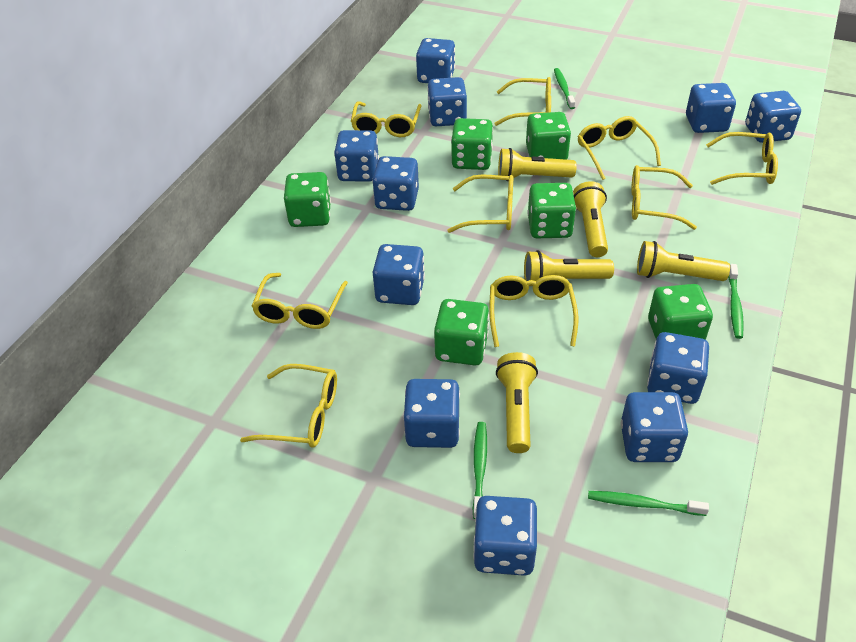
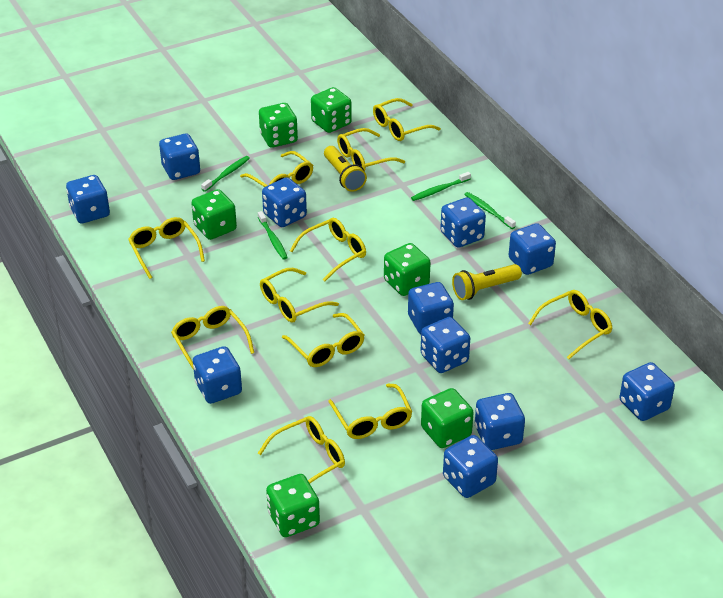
yellow flashlight: [496,352,538,453] [498,148,577,181] [524,250,614,286] [573,181,608,257] [637,241,730,281] = 5 -> [324,146,367,192] [452,264,522,300] = 2
yellow glasses: [240,364,337,448] [252,273,348,329] [351,101,422,137] [447,175,514,233] [489,275,578,347] [494,77,551,126] [577,116,661,180] [631,165,697,230] [706,132,778,185] = 9 -> [128,217,205,279] [171,306,254,370] [240,151,313,187] [258,416,345,483] [260,268,339,323] [282,313,364,367] [290,218,366,282] [328,384,412,439] [337,128,405,171] [373,98,441,141] [528,290,612,359] = 11

